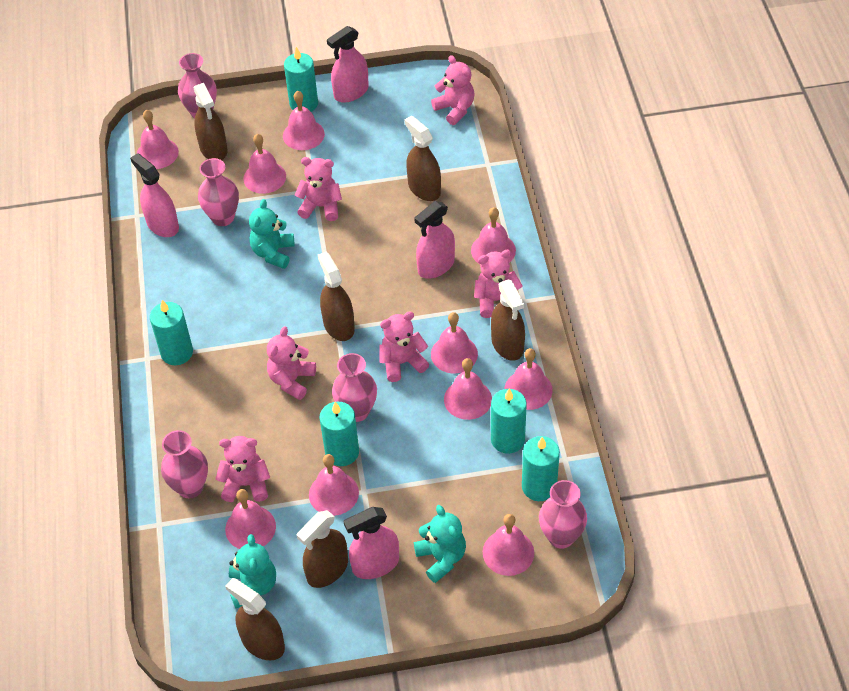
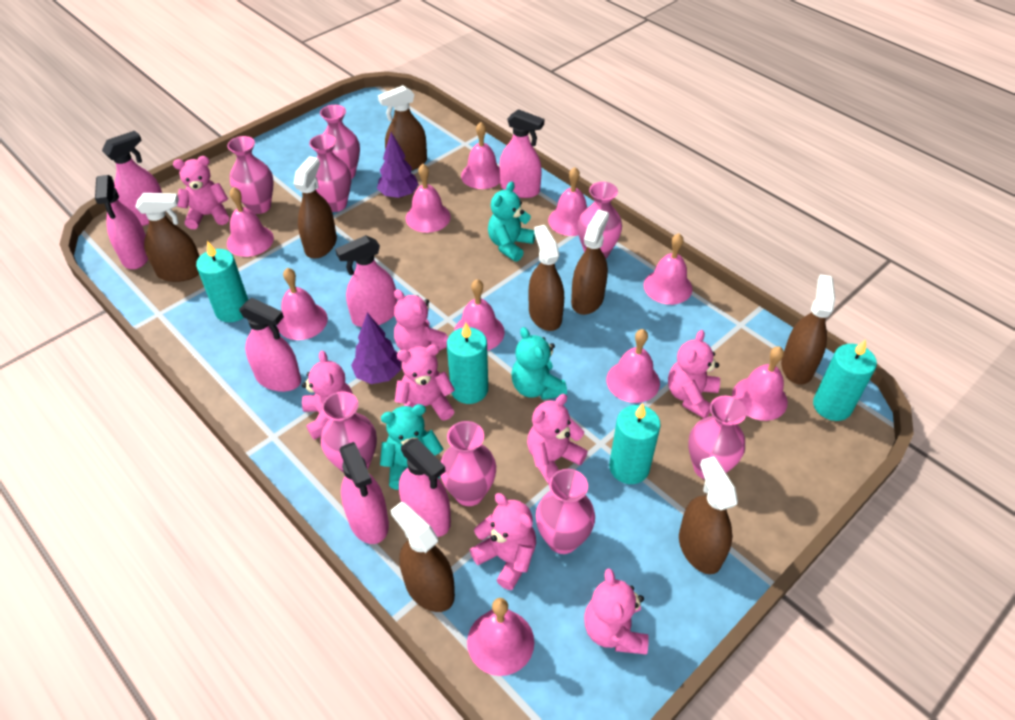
brown spray bottle: [194,83,228,160] [225,578,285,660] [297,510,348,588] [318,252,355,341] [405,116,441,201] [491,280,525,361] = 6 -> [135,193,200,282] [294,156,337,259] [378,85,427,171] [390,502,455,612] [529,225,564,331] [571,210,609,315] [679,456,738,574] [781,274,835,385] = 8
pink spray bottle: [130,153,179,237] [327,26,369,103] [343,507,399,579] [414,201,455,279] = 4 -> [95,175,148,269] [102,131,166,226] [239,298,301,392] [335,235,397,327] [340,442,389,544] [399,439,451,537] [499,109,544,198] = 7
pink teddy bear: [215,436,270,502] [267,326,316,400] [295,157,342,221] [379,311,429,382] [431,55,475,125] [474,250,523,318] = 6 -> [173,156,229,229] [302,351,353,440] [394,289,448,351] [394,345,455,420] [470,493,536,590] [527,394,588,485] [584,568,649,654] [668,330,720,418] = 8
pink vase: [161,430,208,498] [178,53,217,119] [198,158,239,226] [332,353,377,422] [539,480,587,549] = 5 -> [227,136,274,214] [309,134,351,212] [320,105,360,179] [321,391,377,473] [440,421,496,506] [536,469,595,554] [577,182,622,259] [688,396,747,480] = 8
purple tree: none = 0 -> [351,313,401,384] [377,132,419,199] = 2
turquoise candle: [150,300,193,365] [284,47,318,112] [319,402,359,466] [491,389,527,454] [522,436,560,501] = 5 -> [196,241,248,322] [447,322,488,404] [609,403,661,484] [813,339,877,421] = 4

